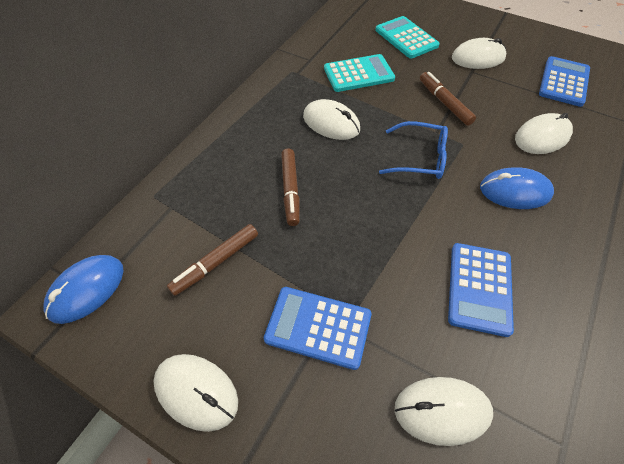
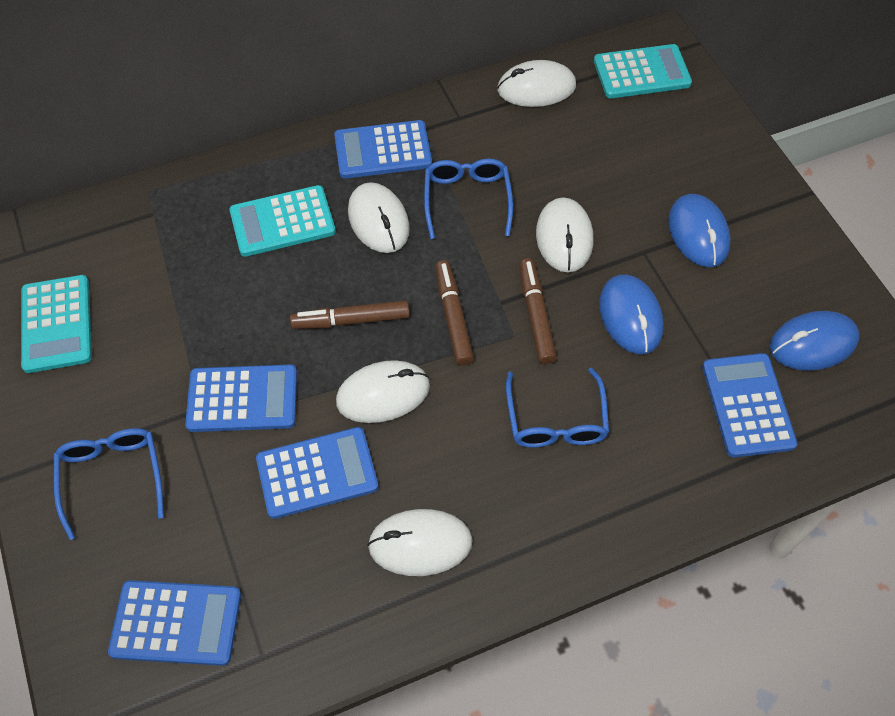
blue calculator: [264,287,372,370] [448,243,514,337] [539,56,590,107] = 3 -> [108,580,241,666] [185,364,297,432] [256,427,379,519] [334,120,432,179] [702,353,797,458] = 5
blue glasses: [379,121,448,179] = 1 -> [54,428,164,540] [424,159,513,239] [506,368,609,448] = 3
blue mouse: [44,255,123,324] [480,167,554,209] = 2 -> [599,275,664,354] [668,194,731,267] [770,311,859,371] = 3
turquoise calculator: [324,54,395,92] [375,16,440,59] = 2 -> [21,275,92,373] [229,185,336,257] [594,44,692,98] = 3

